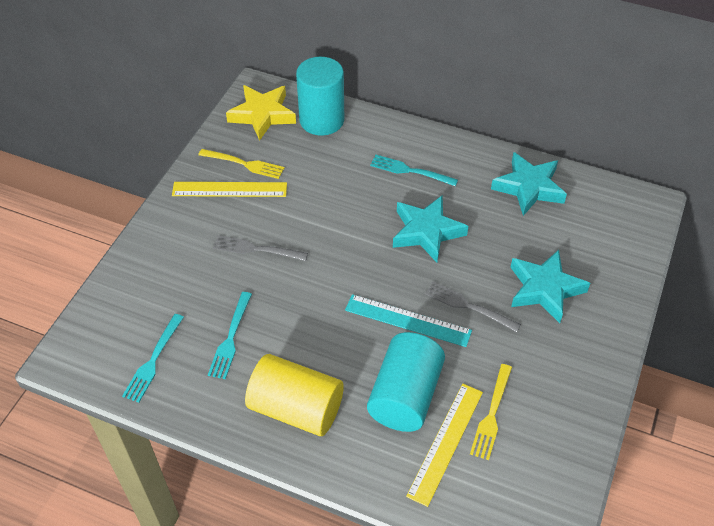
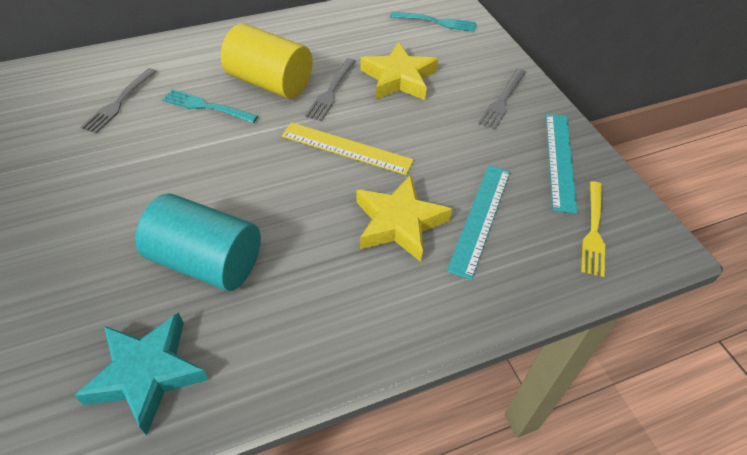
grey fork: [213,235,308,261] [425,281,521,332] = 2 -> [81,68,157,133] [305,58,356,121] [478,68,526,130] = 3
turquoise cylinder: [296,57,344,136] [367,332,445,432] = 2 -> [135,194,261,291] = 1
turquoise fork: [122,314,184,403] [208,292,252,379] [370,155,458,186] = 3 -> [162,89,258,123] [390,12,476,32] = 2
turquoise ruler: [345,294,472,347] = 1 -> [447,165,510,280] [546,114,577,214] = 2
turquoise star: [393,196,468,263] [491,152,567,216] [510,250,590,323] = 3 -> [74,312,209,435] = 1
yellow fork: [199,149,284,179] [470,364,512,460] = 2 -> [581,181,605,277] = 1
yellow ruler: [172,182,287,197] [406,384,483,507] = 2 -> [281,122,414,175] = 1
yellow star: [226,85,296,141] = 1 -> [356,175,452,262] [360,42,438,100] = 2

